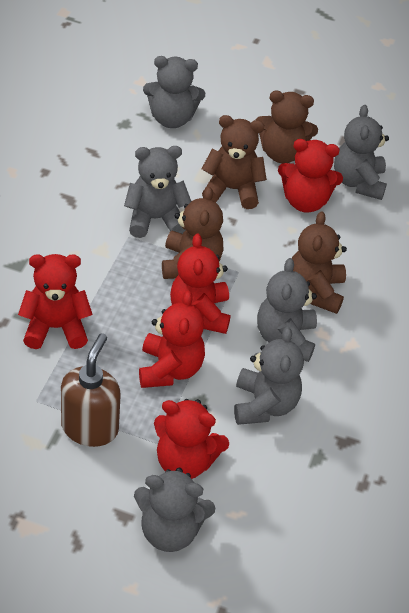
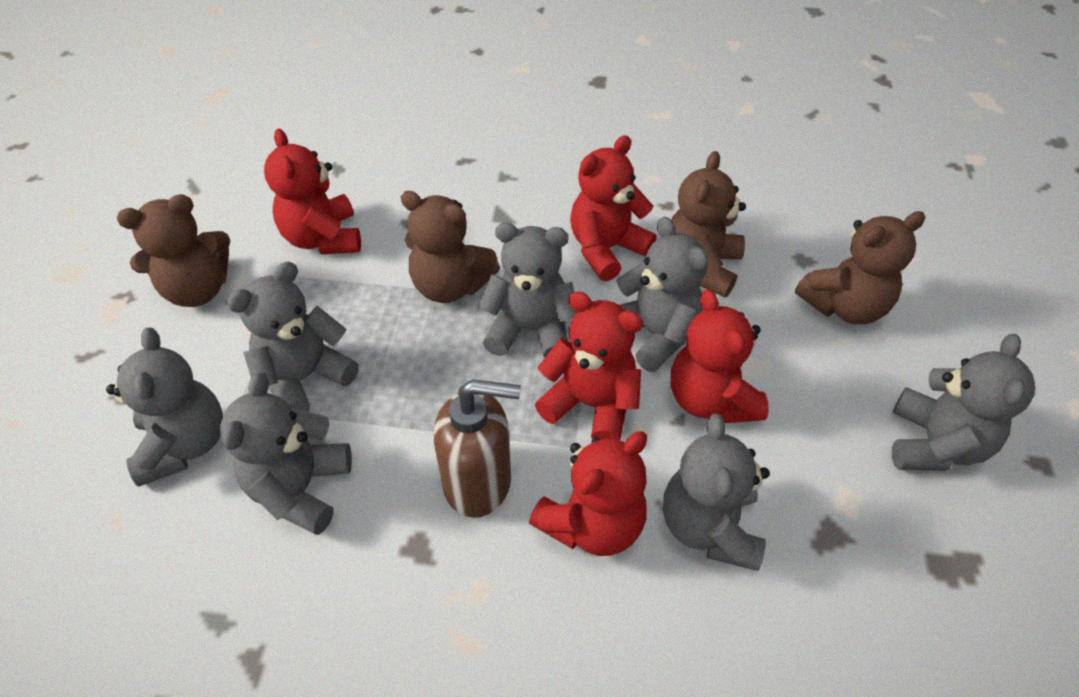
grey teddy bear: [124,146,191,238] [134,468,215,552] [143,56,205,128] [234,327,304,425] [257,258,317,362] [334,105,389,200] = 6 -> [106,327,223,487] [220,372,352,535] [227,262,359,412] [478,223,577,358] [616,217,708,372] [663,414,770,571] [892,334,1035,471] = 7

